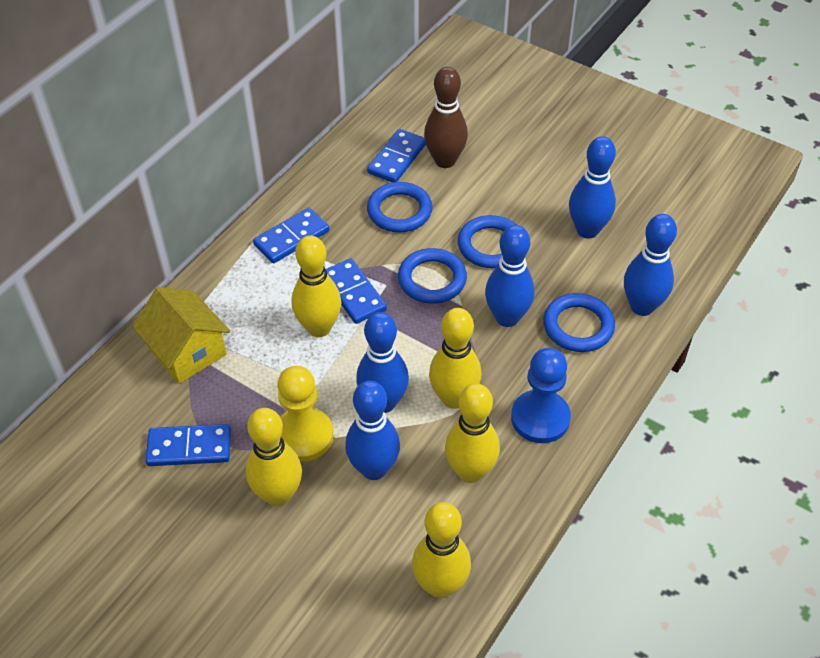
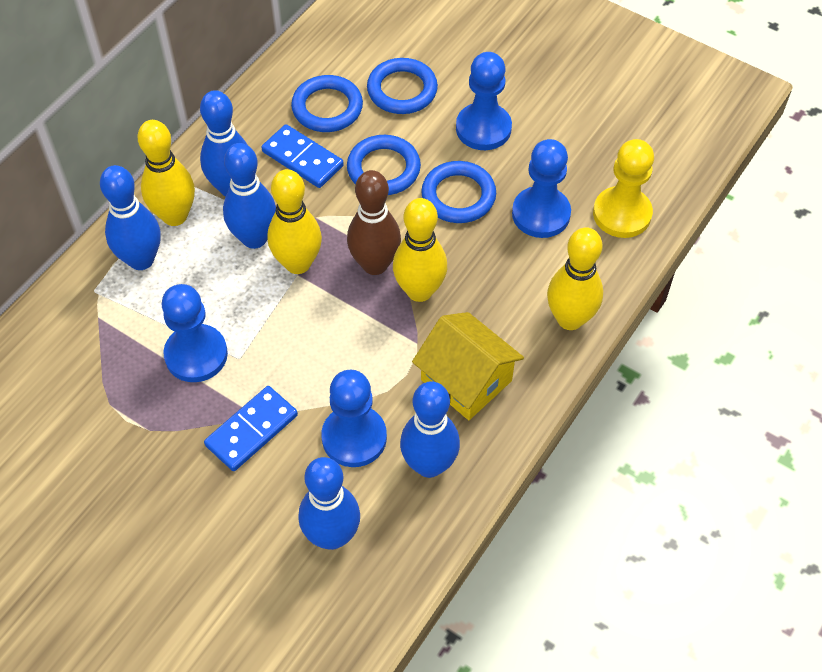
blue domino: [145,424,231,466] [253,208,330,263] [326,258,387,324] [367,129,426,183] = 4 -> [204,386,298,471] [261,124,344,188] = 2
blue pawn: [511,348,571,443] = 1 -> [162,284,228,382] [321,370,387,467] [456,52,512,150] [512,139,571,238] = 4
yellow bowling pin: [246,408,302,506] [292,235,341,337] [412,502,471,598] [429,308,481,409] [445,383,500,483] = 5 -> [137,120,195,226] [267,169,322,274] [393,198,447,302] [547,227,603,330] = 4

